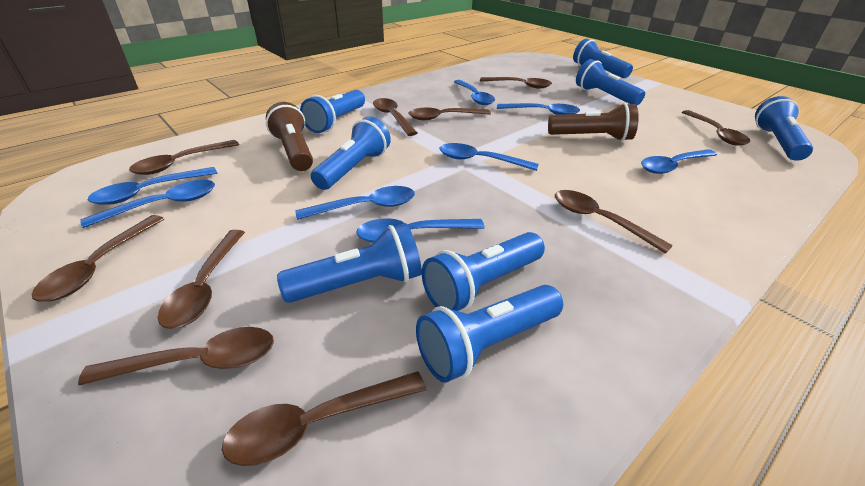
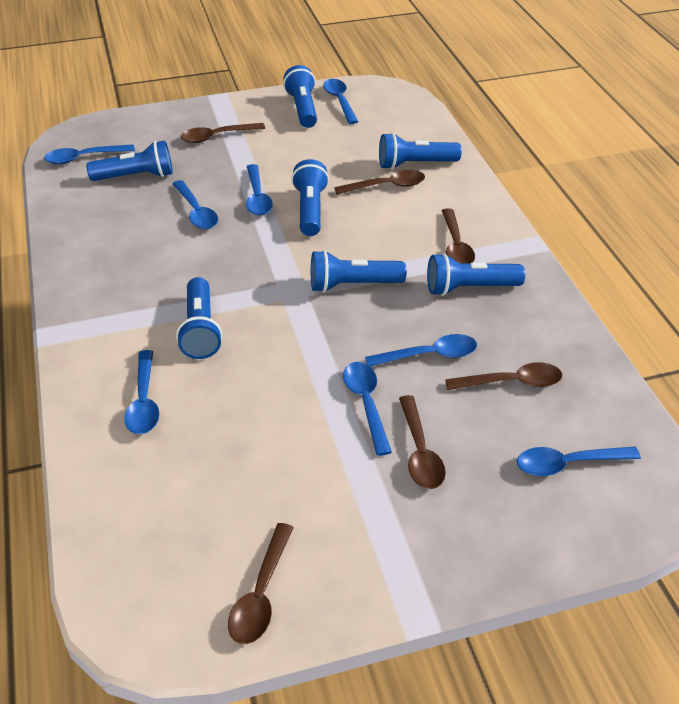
blue flashlight: [277,223,422,303] [300,90,365,133] [311,116,391,190] [416,285,563,383] [422,232,545,311] [573,39,633,78] [576,59,645,105] [755,96,813,161] = 8 -> [86,140,173,181] [176,277,222,359] [283,65,317,128] [291,159,329,236] [311,250,406,293] [379,133,462,170] [427,253,525,296] = 7
brown flashlight: [266,102,313,171] [548,103,639,141] = 2 -> none = 0
brown spoon: [32,215,164,302] [78,327,274,385] [129,140,239,175] [158,230,245,329] [222,371,426,466] [373,98,417,136] [408,108,491,120] [480,77,552,89] [555,190,673,254] [682,110,750,146] = 10 -> [181,123,265,143] [228,523,294,644] [334,170,425,195] [399,395,446,489] [442,208,475,264] [445,362,562,390] = 6

